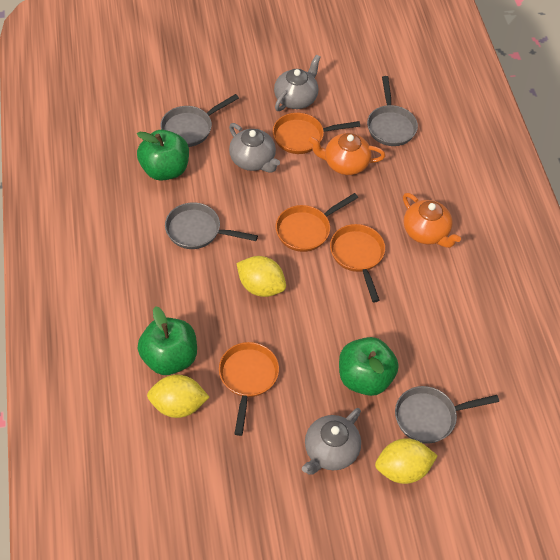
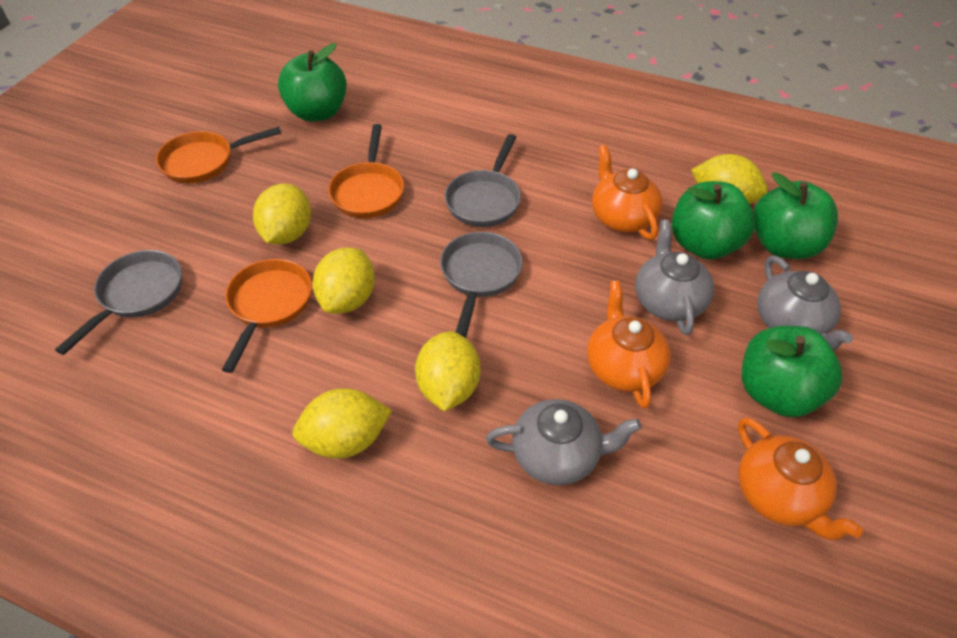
green apple: [137,130,189,181] [137,306,197,375] [339,337,399,396] = 3 -> [278,43,347,122] [672,181,755,260] [742,326,843,417] [753,172,838,259] = 4
grey pan: [160,94,239,147] [165,202,258,249] [367,76,418,146] [395,386,499,444] = 4 -> [55,250,182,355] [440,232,523,338] [445,134,521,227] = 3
orange pan: [219,342,279,436] [273,113,360,154] [276,193,358,252] [330,224,385,302] = 4 -> [156,127,281,183] [222,259,312,373] [328,124,404,218] = 3
orange teapot: [308,133,385,175] [403,193,461,248] = 2 -> [587,280,671,409] [592,145,663,240] [738,417,863,540] = 3
yellow lemon: [147,374,209,418] [236,256,286,297] [375,438,438,484] = 3 -> [253,184,311,244] [292,388,392,459] [313,247,375,314] [415,331,481,411] [691,154,768,204] = 5

